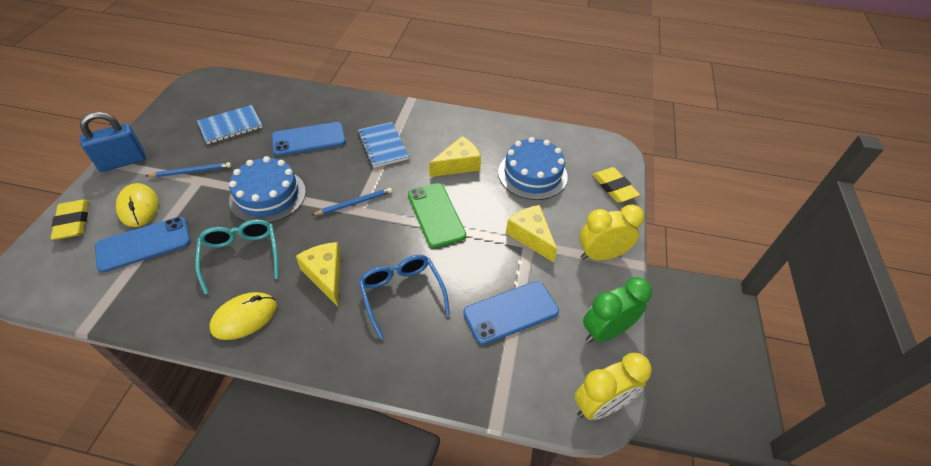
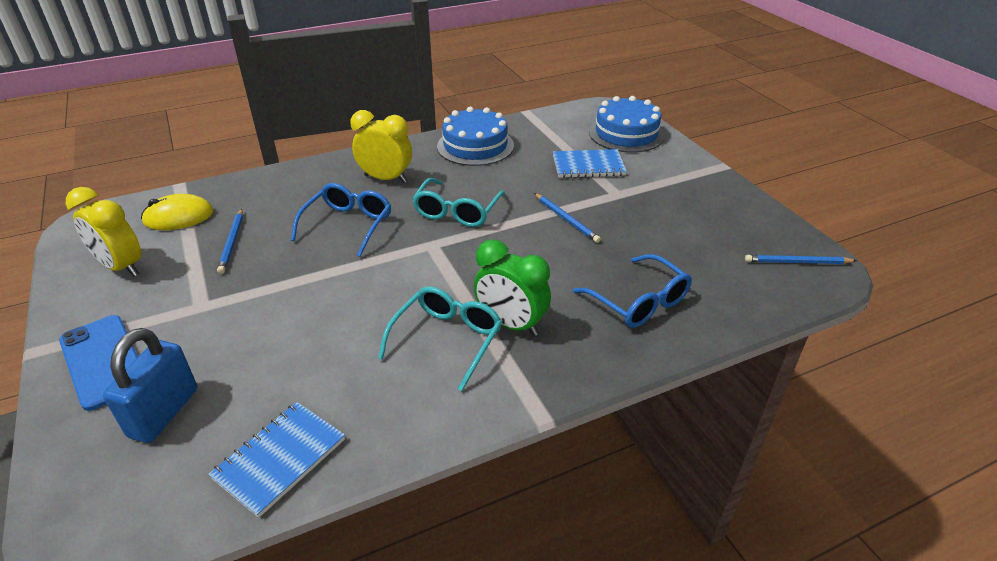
blue glasses: [358,255,450,339] = 1 -> [291,183,391,257] [573,254,692,328] = 2
blue pencil: [146,162,231,177] [312,188,392,215] = 2 -> [217,209,243,274] [534,193,601,243] [745,255,857,264] = 3
blue phone: [95,217,190,273] [272,122,346,156] [463,281,559,345] = 3 -> [59,315,138,411] = 1
green phone: [408,183,466,248] = 1 -> none = 0
turquoise glasses: [195,219,279,294] = 1 -> [378,286,502,391] [412,178,506,227] = 2
yellow cheese: [296,242,341,306] [429,136,481,177] [506,205,557,263] = 3 -> none = 0
yellow eraser: [51,200,89,240] [592,167,640,203] = 2 -> none = 0
yellow mouse: [116,183,158,227] [209,292,277,340] = 2 -> [141,194,214,230] = 1

